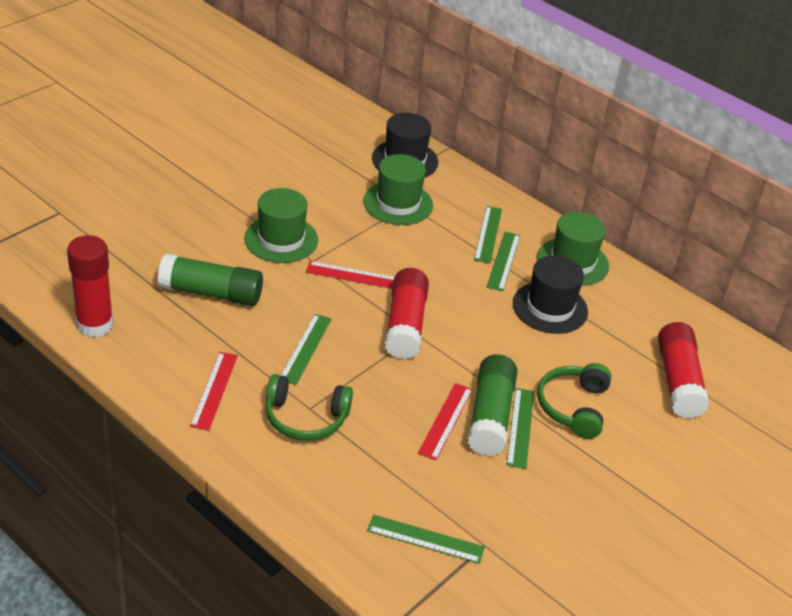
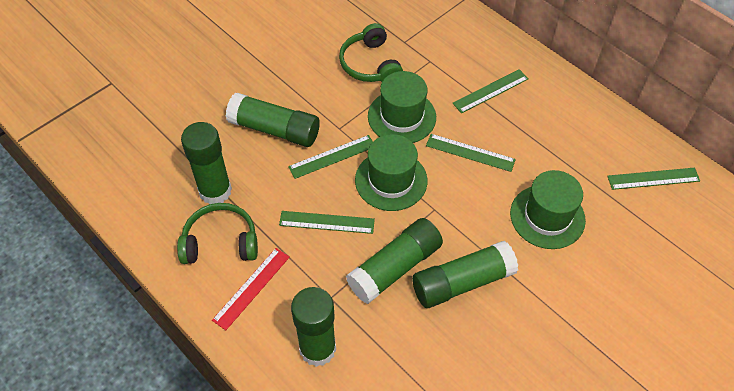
black hat: [372,113,438,177] [513,255,588,334] = 2 -> none = 0
green glue stick: [157,253,263,306] [467,355,518,456] = 2 -> [181,122,232,204] [226,93,320,147] [291,287,336,367] [346,218,443,304] [412,241,518,308] = 5
red glue stick: [67,235,114,337] [385,268,429,360] [658,322,709,419] = 3 -> none = 0
red ruler: [190,352,238,430] [306,261,394,289] [418,383,473,460] = 3 -> [212,248,290,330] = 1

